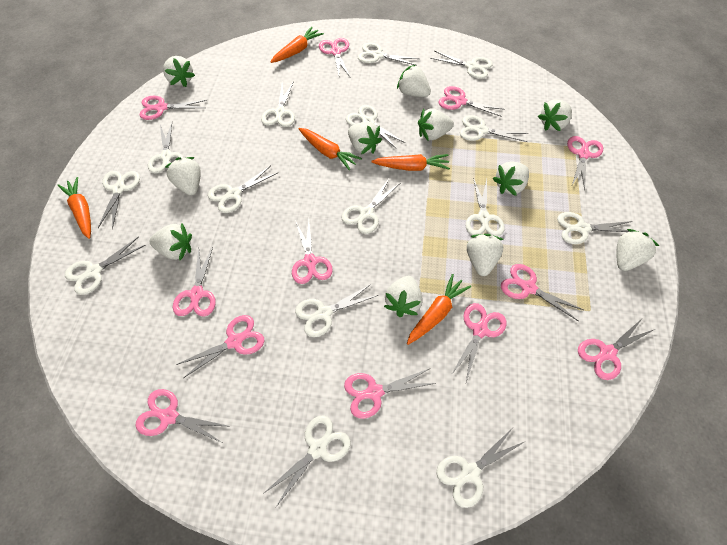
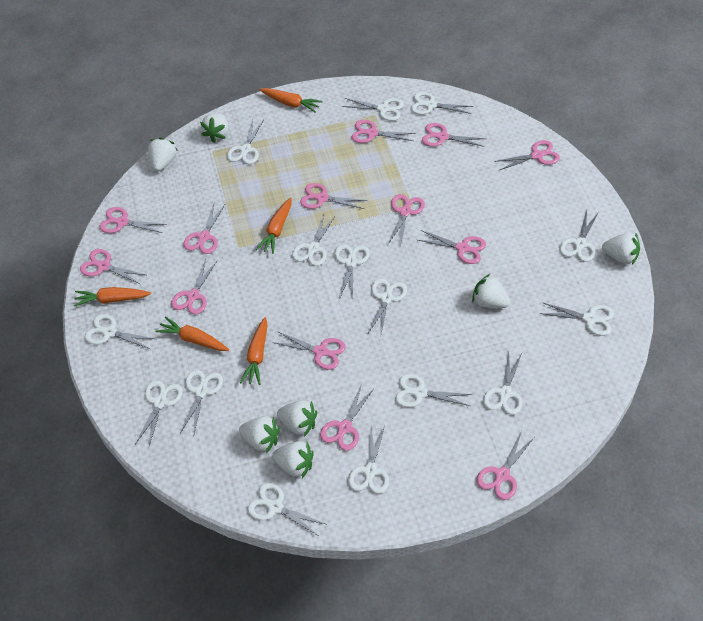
pink scissors: [136,389,231,442] [139,96,207,120] [173,247,216,316] [176,315,264,378] [292,220,333,284] [319,38,350,77] [344,369,436,419] [438,86,505,117] [451,303,507,382] [501,264,584,321] [567,136,603,190] [578,319,655,380] = 12 -> [80,249,145,284] [100,207,166,233] [171,259,217,314] [184,204,225,254] [272,332,346,370] [300,183,367,209] [320,386,374,451] [352,120,415,143] [388,194,425,247] [418,230,486,264] [422,123,485,147] [476,433,534,500] [494,140,560,170] = 13
white strawberry: [149,224,192,260] [163,56,195,87] [165,157,201,196] [348,122,382,154] [384,276,422,317] [397,65,431,97] [418,108,454,140] [467,234,504,276] [493,161,529,196] [538,99,572,131] [616,229,659,271] = 11 -> [148,137,178,171] [200,113,229,143] [239,416,280,453] [272,441,314,478] [277,400,317,437] [472,274,510,308] [602,233,640,265] = 7

